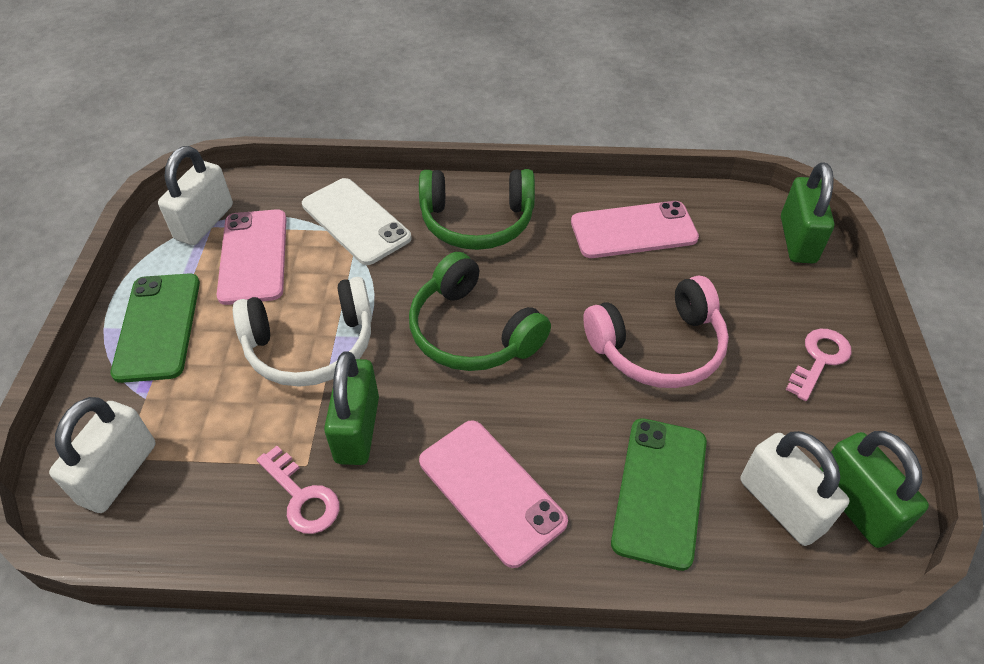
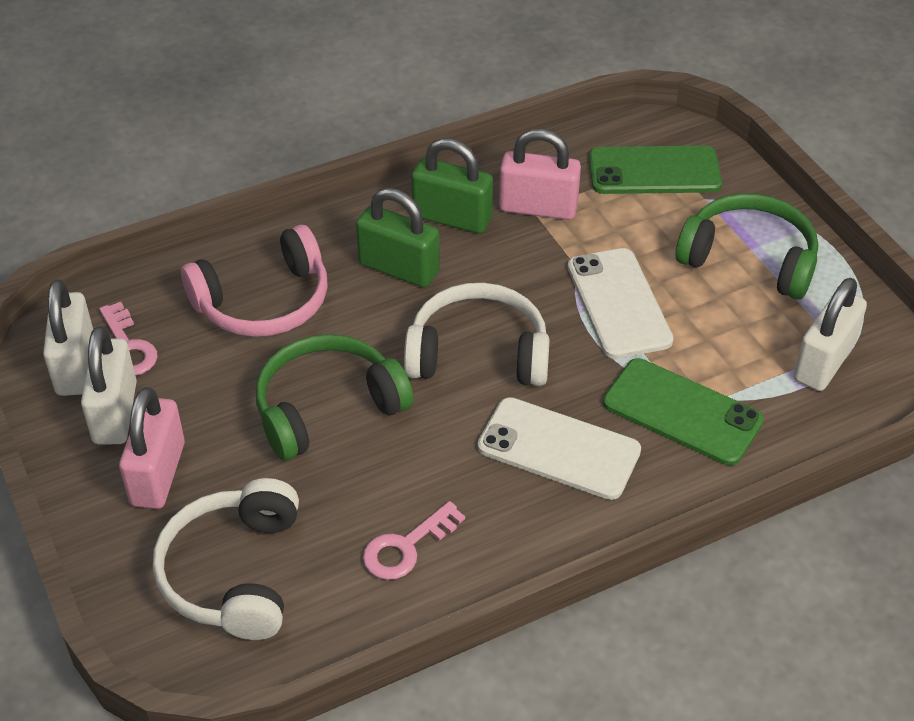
green padlock: [324,351,379,465] [781,162,835,263] [820,431,929,548] = 3 -> [356,188,440,288] [412,138,493,234] = 2
pink padlock: none = 0 -> [119,387,185,509] [499,129,581,220] = 2
pink phone: [217,209,287,305] [419,420,568,568] [571,201,699,258] = 3 -> none = 0
white headphones: [233,277,372,387] = 1 -> [153,478,299,640] [404,283,550,386] = 2
white phone: [302,178,412,265] = 1 -> [478,397,641,500] [568,248,674,359] = 2

